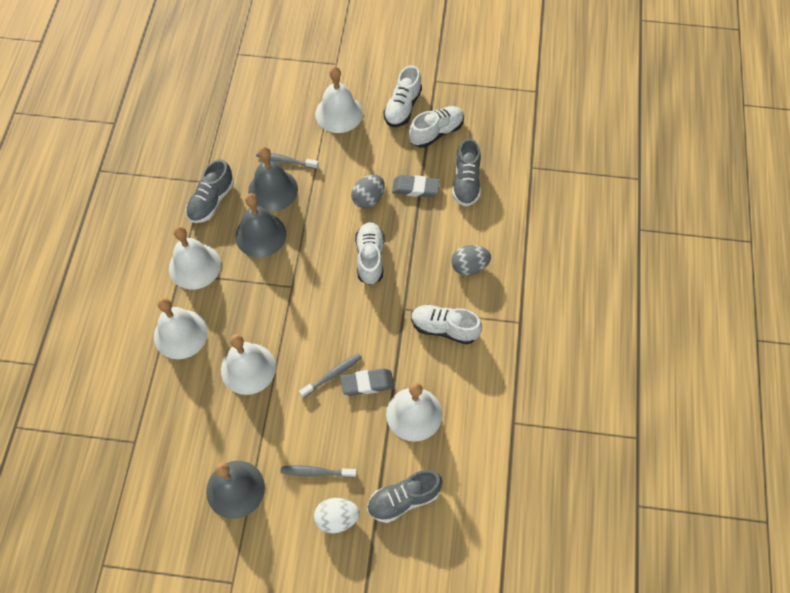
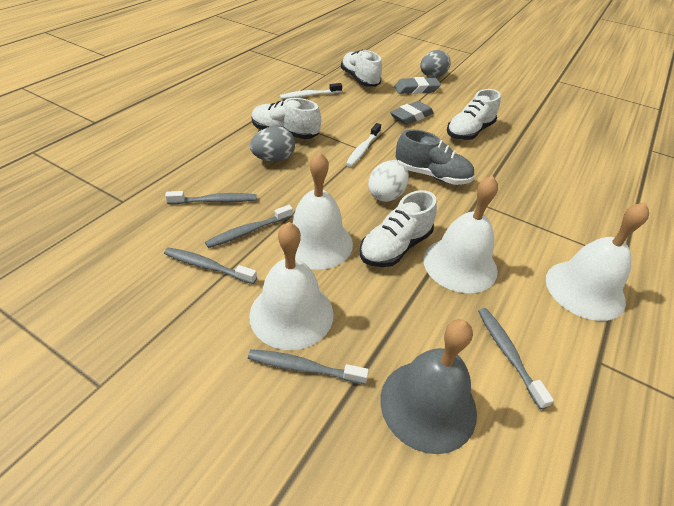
grey bell: [206,461,265,519] [235,194,286,258] [248,147,298,212] = 3 -> [380,319,477,454] = 1
grey shoe: [186,159,234,223] [367,470,442,523] [452,138,481,206] = 3 -> [396,129,475,185] = 1
grey toothbrush: [256,152,319,169] [281,466,357,478] [299,353,362,398] = 3 -> [164,247,257,284] [165,191,257,204] [205,205,293,248] [248,349,369,384] [478,308,554,409] = 5
white bell: [154,298,208,359] [169,226,221,290] [221,334,276,395] [315,67,363,133] [386,382,442,441] = 5 -> [249,222,333,350] [281,152,353,270] [423,175,498,293] [546,202,649,321] = 4
white toothbrush: none = 0 -> [280,83,342,99] [346,123,381,167] = 2

